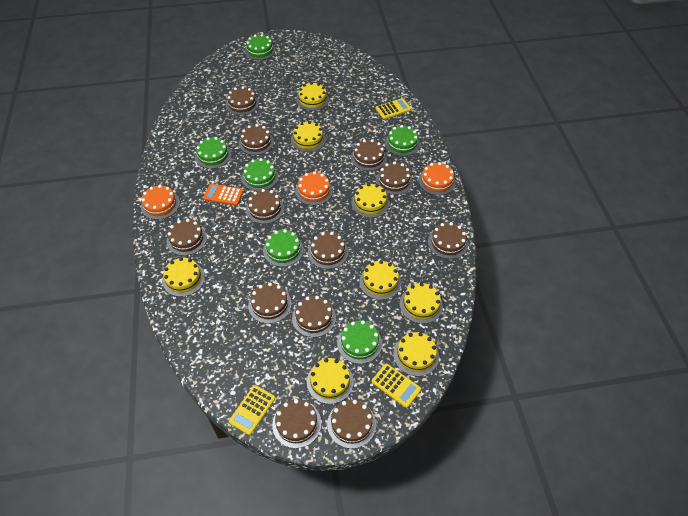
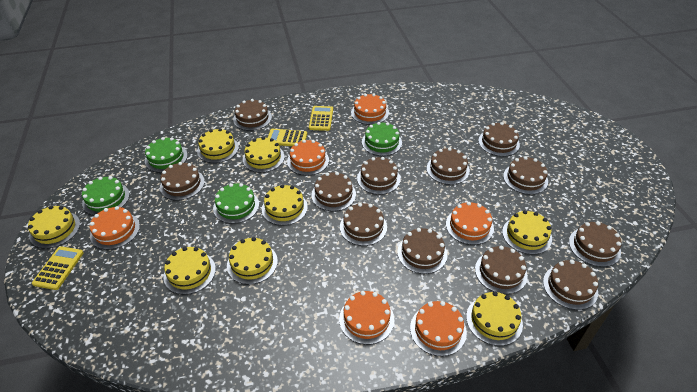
green cake: [195,137,231,169] [241,158,279,191] [245,34,275,60] [263,229,304,267] [337,320,382,364] [385,125,420,156] = 6 -> [82,176,130,215] [145,137,188,173] [213,183,259,224] [362,122,402,156] = 4
orange cake: [141,185,180,220] [295,171,333,205] [418,162,456,195] = 3 -> [90,206,140,250] [287,140,329,175] [339,291,394,345] [351,94,389,125] [410,301,467,356] [446,202,494,245] = 6
orange calculator: [203,184,244,206] = 1 -> none = 0

